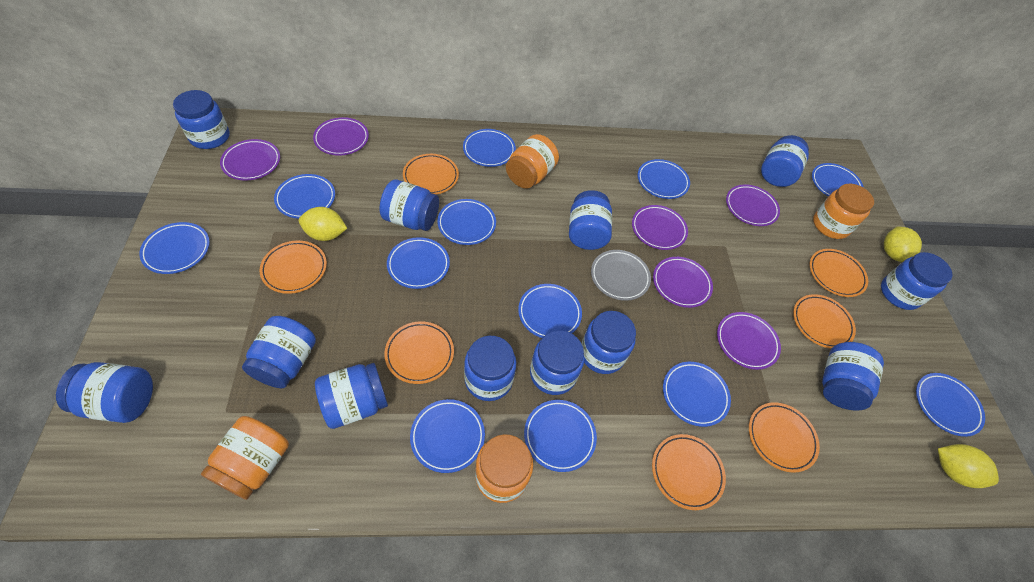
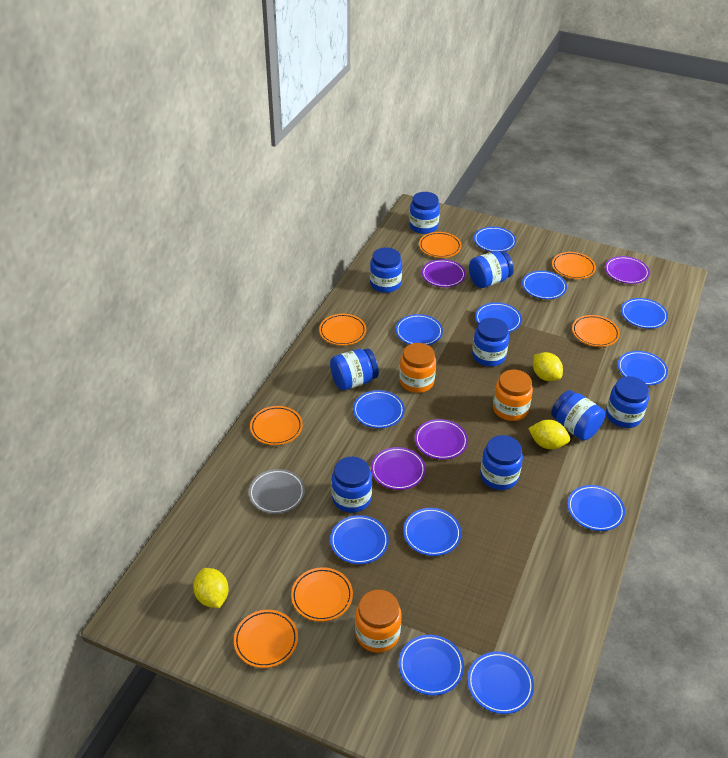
blue jar: [56,362,153,423] [173,90,230,149] [242,316,316,388] [315,363,388,429] [379,179,439,231] [464,336,516,401] [530,330,584,395] [569,190,612,250] [581,311,636,374] [761,135,809,187] [822,342,884,411] [881,252,953,310] = 12 -> [330,348,379,390] [331,457,372,513] [370,247,402,293] [409,192,440,234] [469,251,514,288] [472,318,509,367] [480,435,523,490] [551,390,605,441] [606,376,649,428] = 9
orange jar: [201,416,289,500] [475,434,533,503] [506,134,559,189] [813,184,874,239] = 4 -> [355,590,402,653] [399,343,436,393] [493,370,533,421] = 3
purple plate: [220,139,280,181] [313,117,369,156] [632,205,688,250] [653,257,713,308] [717,312,781,370] [726,184,780,226] = 6 -> [371,447,426,490] [415,419,468,460] [422,259,466,287] [605,256,650,284] = 4

